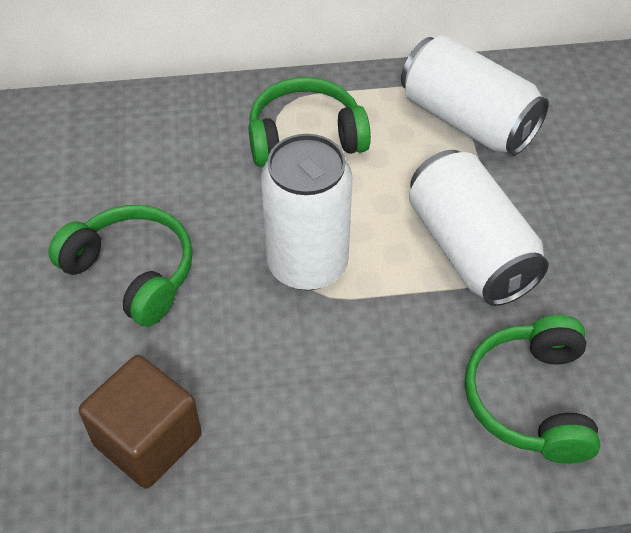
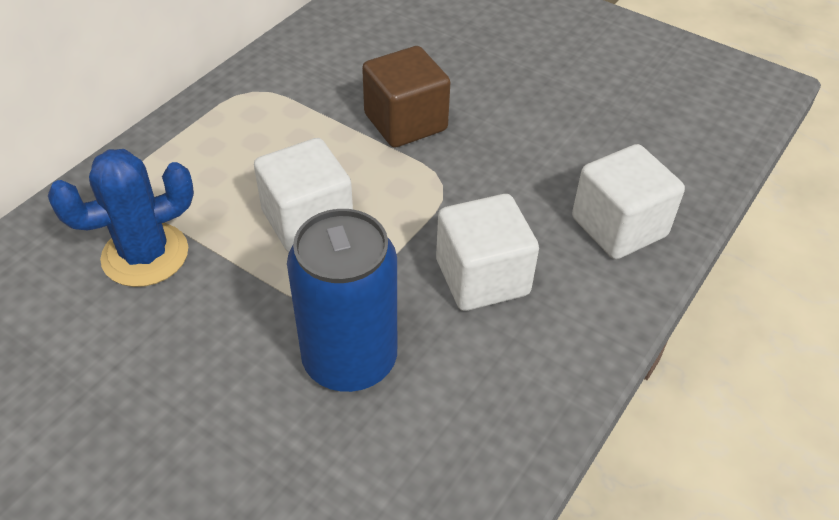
blue cactus: none = 0 -> [48,149,194,287] = 1
blue can: none = 0 -> [287,209,397,392] = 1
green headphones: [48,205,193,326] [249,77,371,167] [465,315,600,464] = 3 -> none = 0
white can: [261,134,352,290] [401,35,549,155] [409,150,548,306] = 3 -> none = 0
white cube: none = 0 -> [254,138,353,252] [436,194,539,311] [572,144,685,259] = 3

